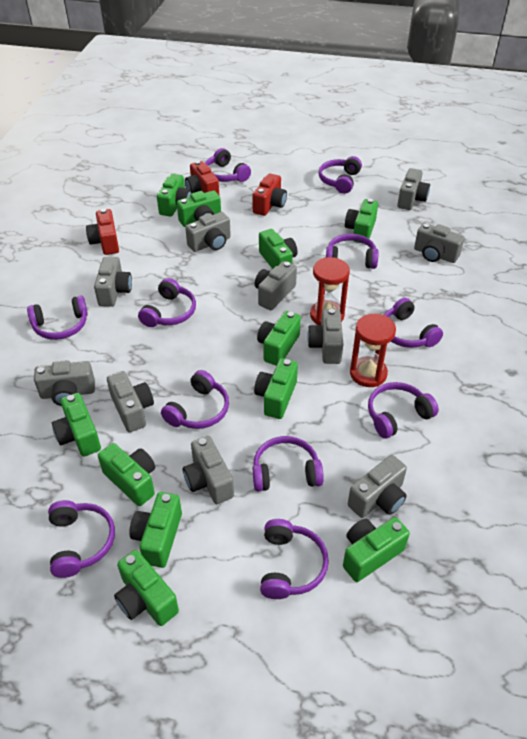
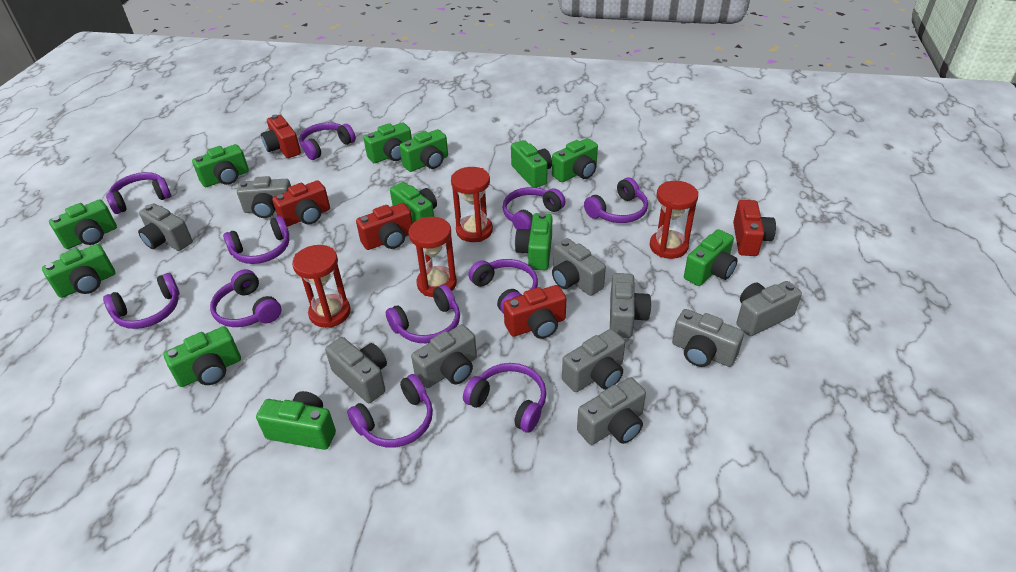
green camera: [52,393,101,457] [98,443,155,506] [114,550,179,626] [129,492,182,568] [157,174,191,216] [177,191,221,227] [254,358,298,419] [257,311,301,366] [259,229,297,269] [343,517,410,582] [345,199,378,244] = 11 -> [42,244,116,298] [49,199,117,249] [163,326,241,387] [192,144,249,187] [256,391,336,450] [363,122,412,163] [390,182,437,223] [400,129,448,172] [511,140,552,188] [515,212,552,270] [552,138,598,182] [684,229,738,286] = 12
red camera: [86,209,119,255] [185,161,219,195] [252,173,287,216] = 3 -> [261,115,301,158] [272,180,330,227] [356,203,413,250] [504,285,566,339] [733,200,776,256] = 5
red hourglass: [310,257,350,325] [350,314,396,387] = 2 -> [292,245,351,328] [409,217,457,297] [451,167,493,242] [650,181,698,259] = 4

